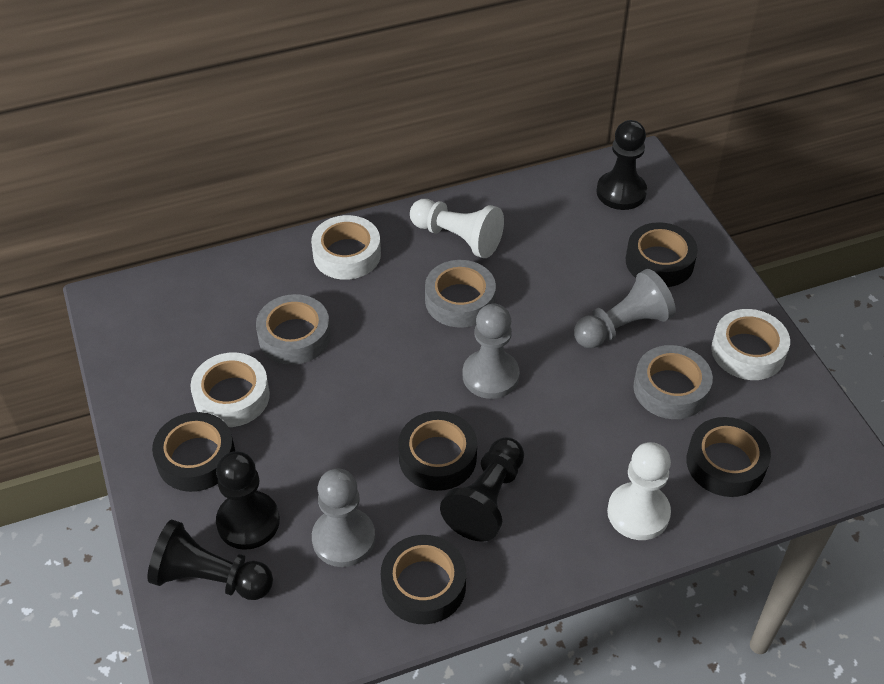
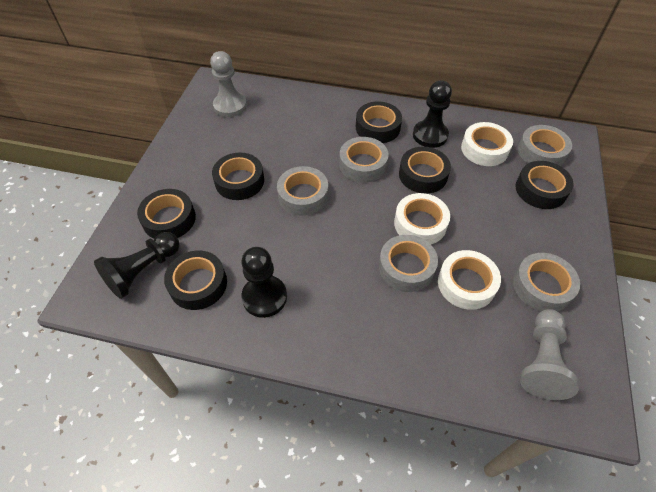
black pawn: [147,519,273,600] [216,451,280,550] [440,437,524,542] [596,120,647,210] = 4 -> [94,232,179,299] [241,247,287,318] [413,80,452,148] = 3
black tape: [152,412,235,492] [381,535,466,624] [398,411,477,491] [626,222,698,287] [686,417,771,497] = 5 -> [137,189,196,239] [164,250,227,310] [212,153,264,200] [356,101,402,143] [399,147,451,194] [515,161,574,209] = 6
grey pawn: [312,469,375,567] [462,304,520,399] [574,269,676,348] = 3 -> [210,51,247,117] [520,309,579,400] = 2
grey tape: [256,294,331,365] [425,260,496,328] [634,345,713,419] = 3 -> [277,166,328,216] [339,137,389,183] [379,235,438,292] [513,253,580,311] [518,125,572,166] = 5
white pawn: [410,199,504,258] [607,442,671,540] = 2 -> none = 0

